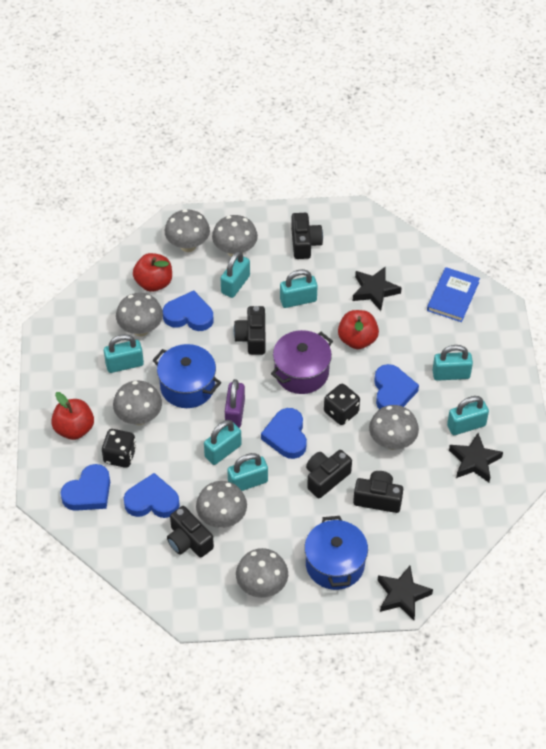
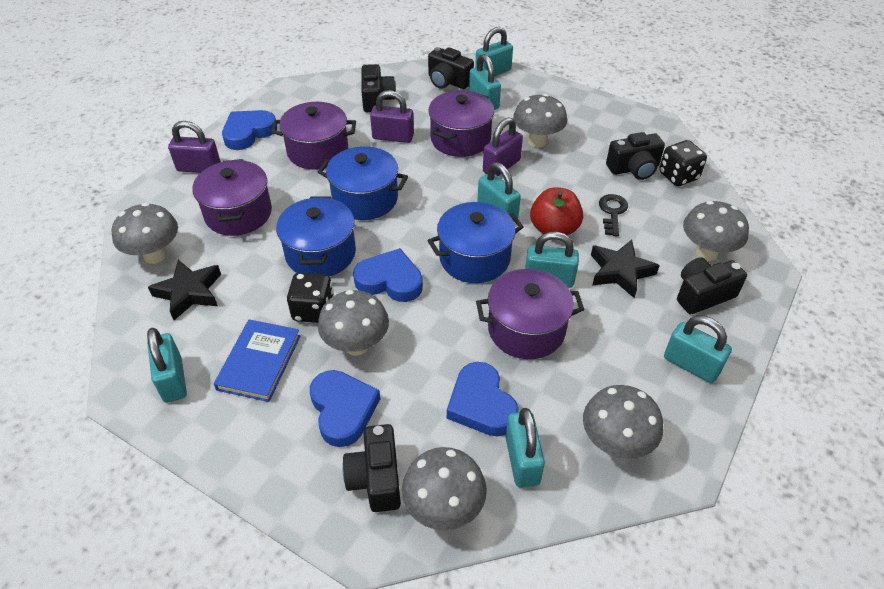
black key: none = 0 -> [599,194,628,237] = 1
black star: [353,266,402,311] [377,566,433,620] [449,433,503,482] = 3 -> [148,260,221,320] [591,240,660,298] = 2
blue heart: [61,464,110,511] [124,473,180,518] [163,290,213,331] [261,408,307,459] [374,364,419,409] = 5 -> [222,110,277,150] [310,370,380,447] [353,248,423,302] [447,362,519,437] = 4
blue pot: [152,344,221,408] [304,516,368,590] = 2 -> [276,196,356,276] [318,146,408,220] [428,202,524,283] = 3
grey mushroom: [113,380,162,425] [116,293,163,336] [165,209,210,252] [196,481,247,528] [212,215,258,257] [236,548,288,598] [369,405,419,450] = 7 -> [112,203,178,264] [318,290,389,356] [402,447,487,530] [513,94,567,148] [583,385,663,459] [683,201,749,261] = 6
purple padlock: [225,379,245,428] = 1 -> [168,121,221,173] [370,90,414,143] [483,117,523,176] = 3
purple pot: [271,330,333,394] = 1 -> [192,159,272,236] [271,102,356,170] [428,90,494,157] [476,269,584,359] = 4
red apple: [51,392,94,440] [133,253,172,292] [338,310,379,349] = 3 -> [530,187,583,235] = 1

